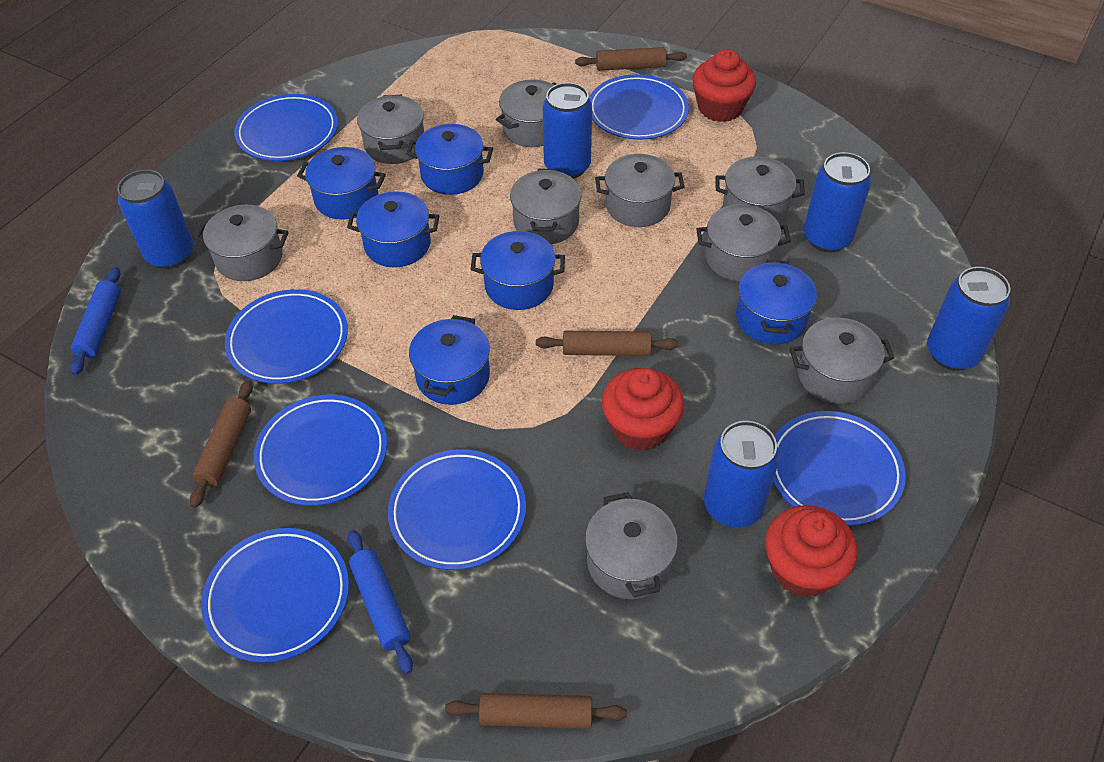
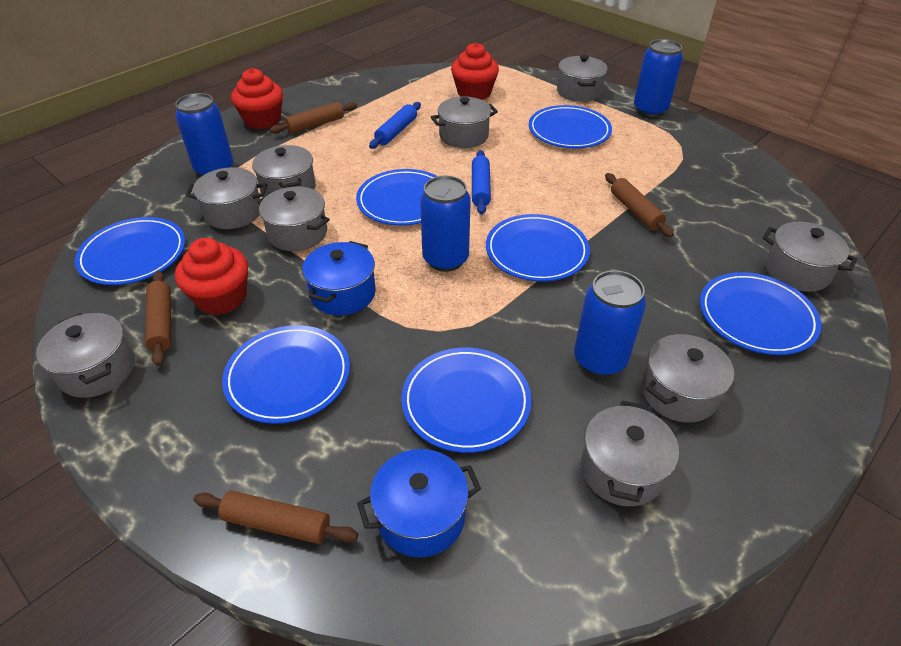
blue can: [117,169,194,269] [543,83,592,179] [704,421,779,528] [804,152,871,252] [927,267,1010,371] = 5 -> [175,93,233,176] [420,176,471,272] [574,270,646,377] [634,39,683,117] = 4
blue pot: [297,147,386,220] [347,191,439,267] [406,124,493,195] [409,315,490,405] [471,231,565,310] [736,260,817,344] = 6 -> [302,241,376,315] [357,449,481,557] = 2

